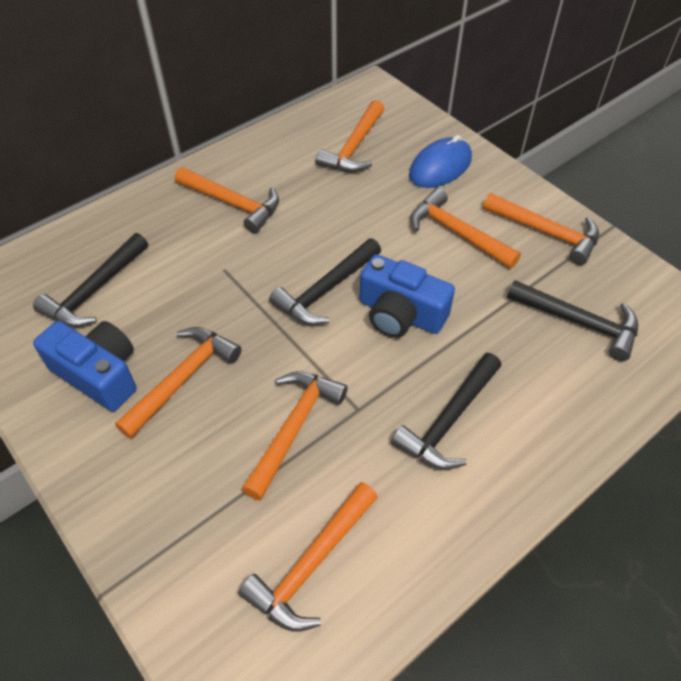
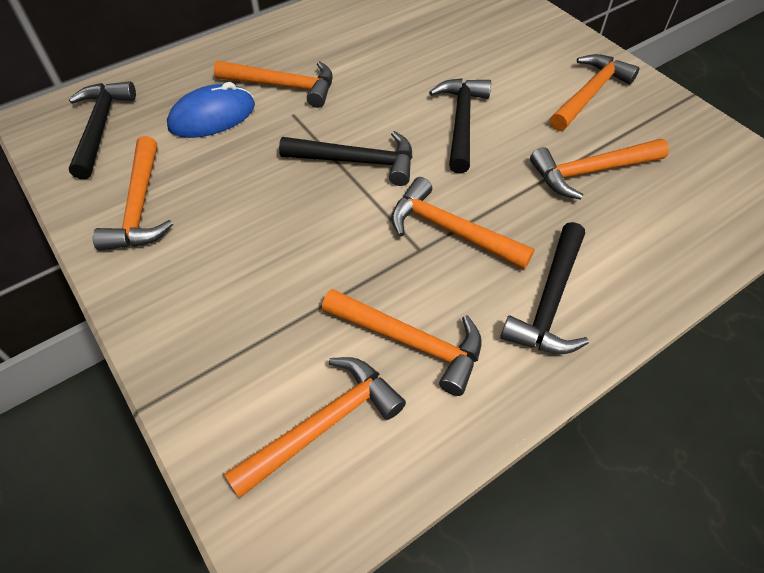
blue camera: [33,321,136,412] [359,254,455,338] = 2 -> none = 0

